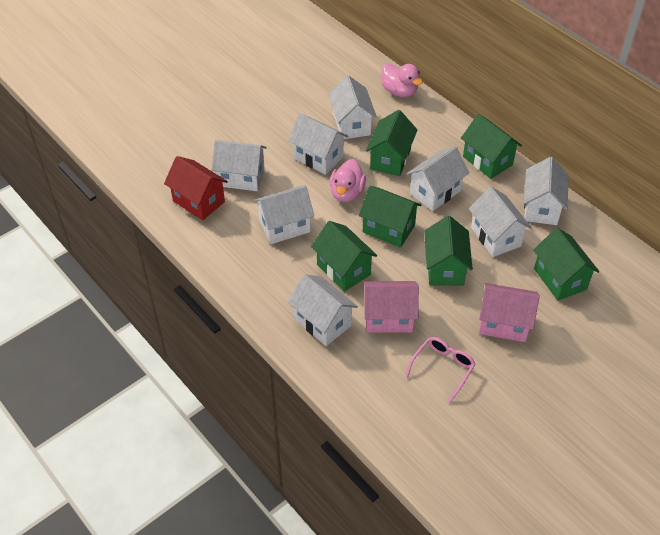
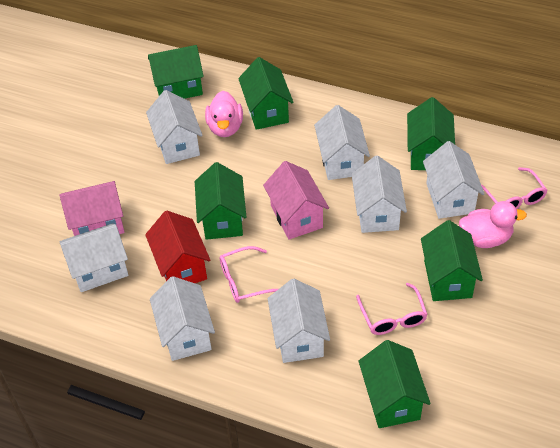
pink glasses: [405,337,476,402] = 1 -> [219,246,278,303] [356,283,428,335] [481,167,548,209] = 3
white house: [212,140,267,191] [254,185,314,244] [288,114,348,175] [288,274,358,346] [329,75,377,139] [407,146,469,211] [469,186,532,257] [524,157,569,225] = 8 -> [60,223,128,292] [146,90,203,164] [150,276,215,361] [268,279,330,363] [314,105,370,180] [352,156,407,233] [423,141,485,219] = 7

